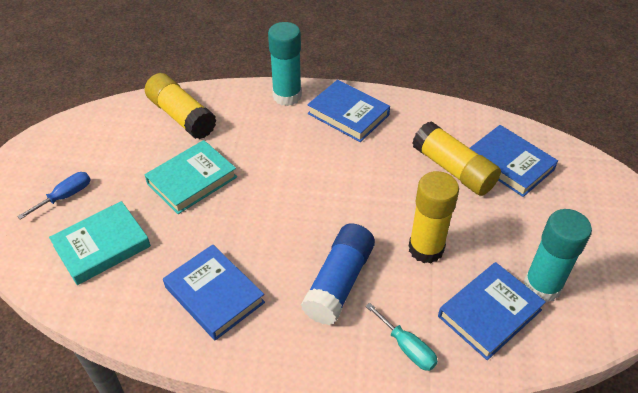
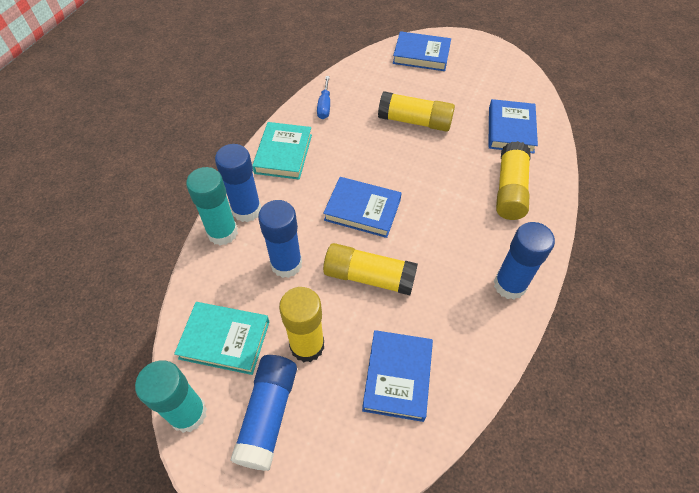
blue glue stick: [301,223,375,325] = 1 -> [215,144,261,222] [230,355,297,471] [258,200,302,278] [494,222,555,300] = 4
turquoise screwdriver: [366,303,438,371] = 1 -> none = 0
yellow glue stick: [145,73,217,139] [409,171,459,263] [412,121,501,196] = 3 -> [279,287,324,362] [323,243,418,295] [378,91,455,132] [496,141,531,220] = 4

